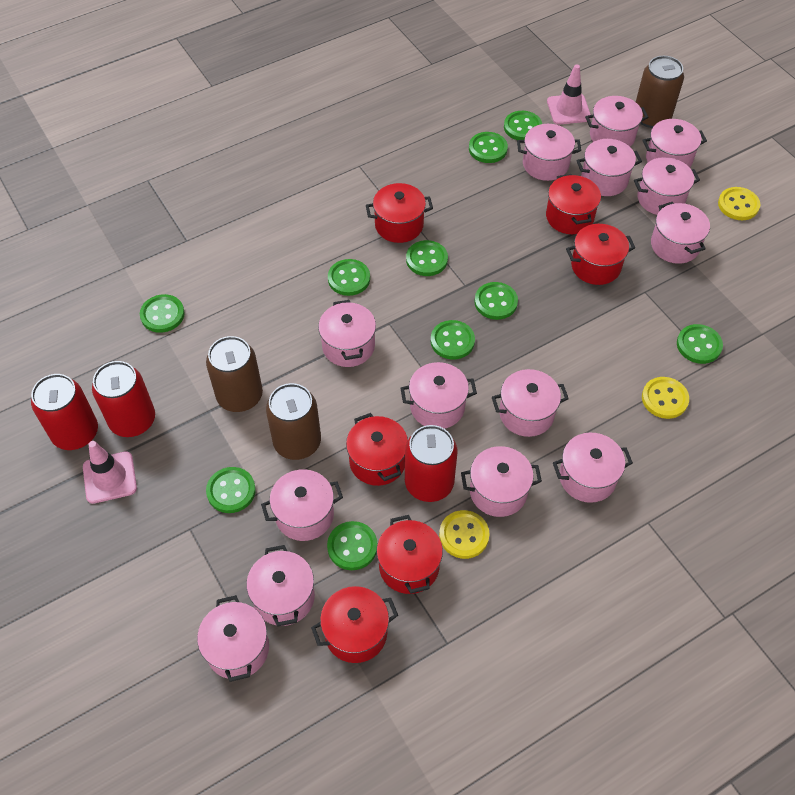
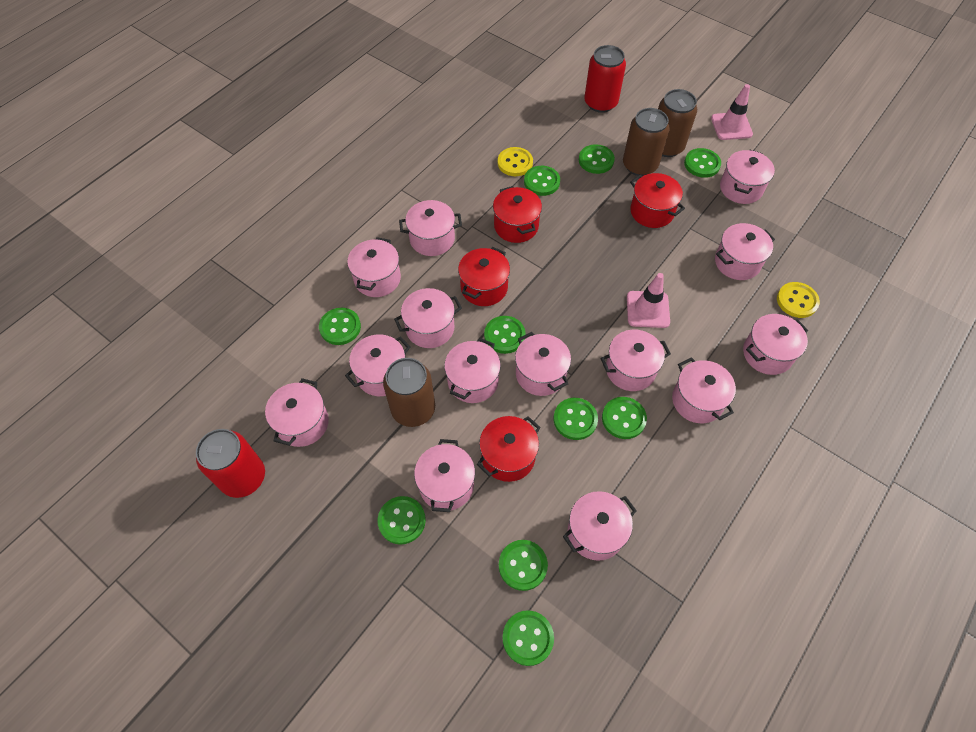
red can: [31,374,98,450] [92,361,155,437] [405,425,458,502] = 3 -> [196,429,265,498] [584,45,626,113] = 2
red pot: [311,586,398,663] [346,413,408,486] [366,183,433,243] [376,515,443,594] [546,174,601,234] [566,224,635,285] = 6 -> [458,247,510,306] [477,416,540,482] [493,186,542,243] [630,173,685,228] = 4
yellow button: [439,510,489,559] [642,377,689,419] [718,187,760,220] = 3 -> [498,147,533,176] [777,282,820,318] = 2

